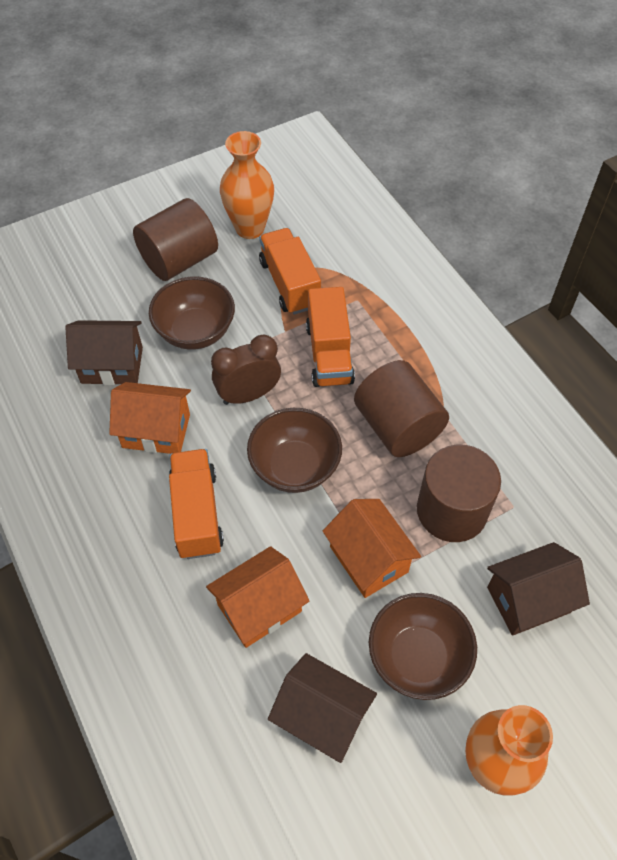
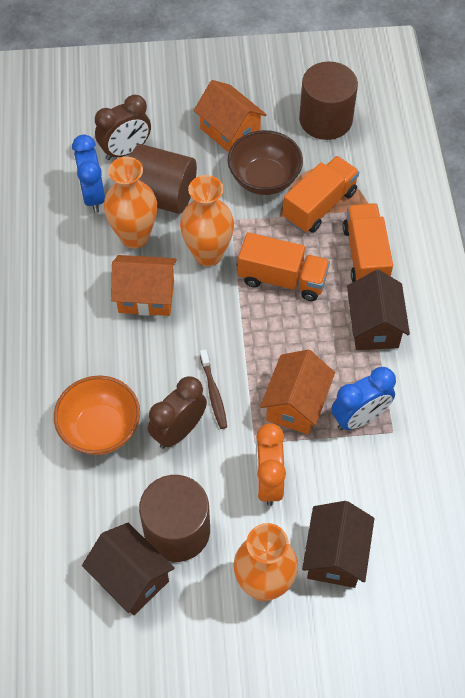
blue clock: none = 0 -> [72,135,105,213] [331,367,396,430] = 2
brown bowl: [149,276,235,350] [247,408,342,493] [369,593,477,700] = 3 -> [228,130,303,195] = 1
brown clock: [211,335,281,405] = 1 -> [95,95,151,160] [148,376,207,449] = 2
brown toothbrush: none = 0 -> [200,349,227,429] = 1
orange bowl: none = 0 -> [54,375,140,455] = 1
orange clock: none = 0 -> [256,423,286,506] = 1
orange vase: [220,131,274,239] [465,705,553,796] = 2 -> [104,157,157,249] [180,175,234,267] [234,523,298,601] = 3

